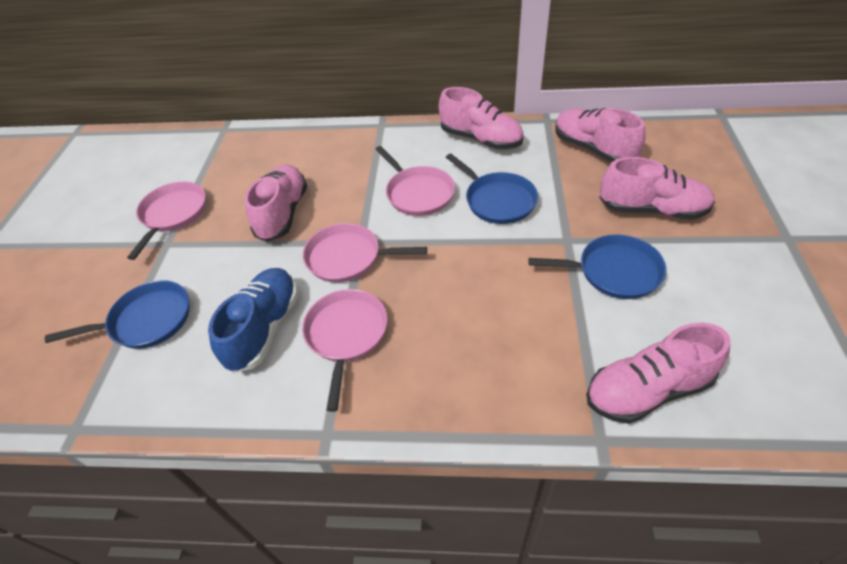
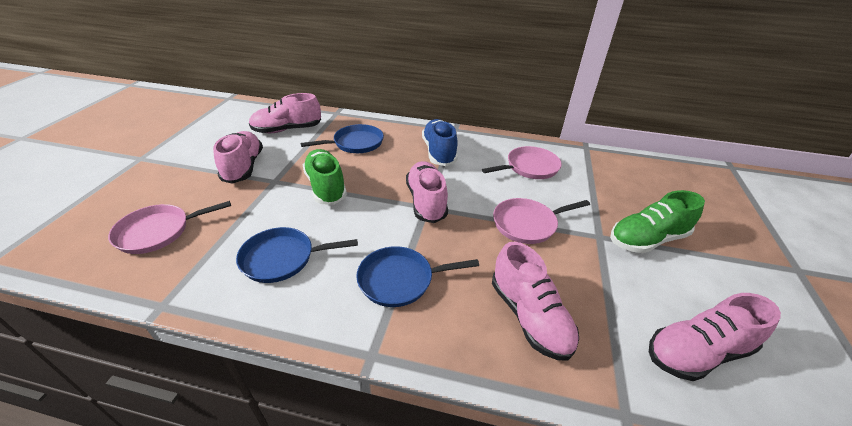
green shoe: none = 0 -> [303,149,347,205] [610,190,705,253] = 2
pink pan: [127,182,206,260] [302,289,387,412] [303,223,427,283] [375,146,455,216] = 4 -> [108,201,231,254] [482,146,562,179] [493,198,590,244] = 3

